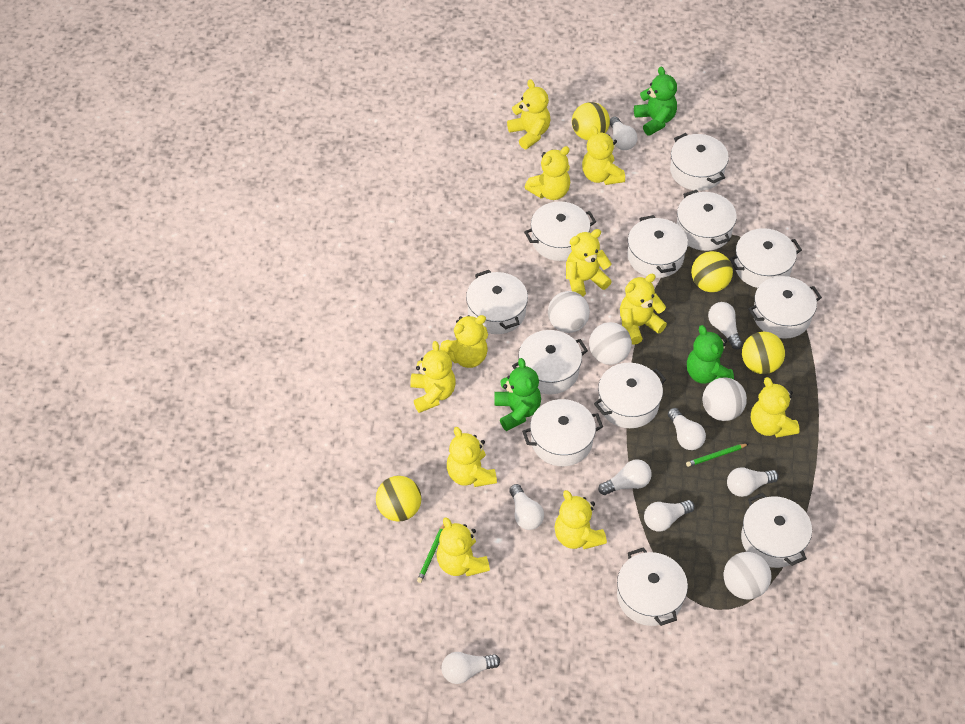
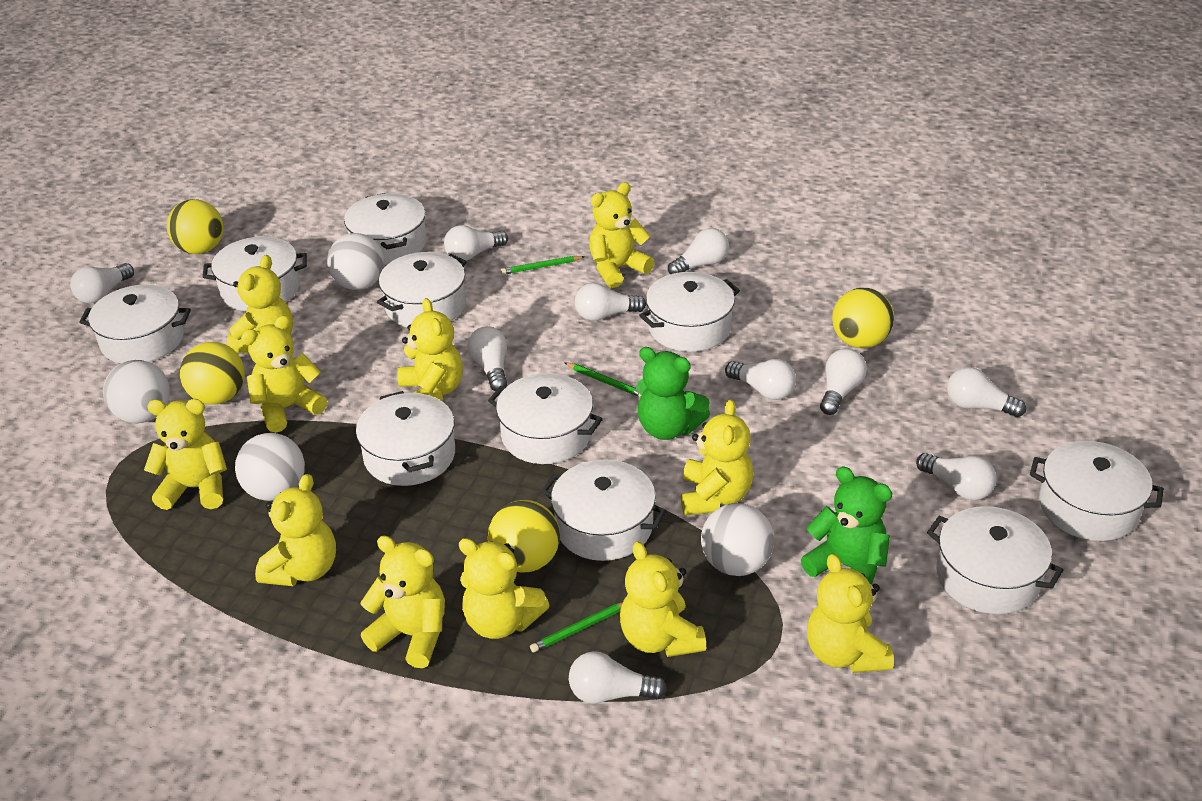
green pencil: [417,524,445,583] [686,444,748,467] = 2 -> [501,256,585,275] [530,602,623,652] [564,362,641,397] = 3
green teddy bear: [495,358,541,431] [634,67,677,136] [687,325,734,384] = 3 -> [636,347,710,440] [801,467,892,585] = 2
white light bulb: [441,652,500,684] [509,484,544,530] [598,459,652,495] [610,116,637,150] [644,500,695,532] [668,408,706,450] [708,302,743,349] [727,467,779,497] = 8 -> [70,263,134,303] [444,225,508,261] [467,326,507,391] [569,651,667,704] [575,283,646,321] [668,228,729,274] [725,359,796,400] [820,348,867,415] [916,453,997,500] [947,367,1026,417] = 10
white pot: [466,270,528,334] [512,330,588,394] [522,399,603,466] [524,201,596,261] [594,363,666,428] [617,547,688,626] [628,215,688,278] [670,133,729,191] [677,190,737,251] [729,228,802,288] [741,493,812,568] [748,276,822,339] = 12 -> [79,285,191,363] [203,236,307,311] [344,193,427,264] [356,391,455,486] [377,252,467,328] [488,373,603,464] [541,459,667,561] [639,272,740,352] [927,506,1064,614] [1030,441,1164,541] = 10

